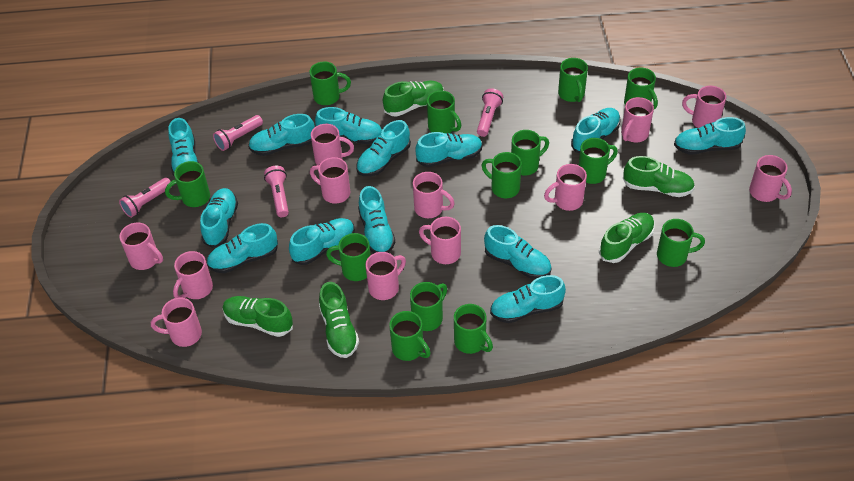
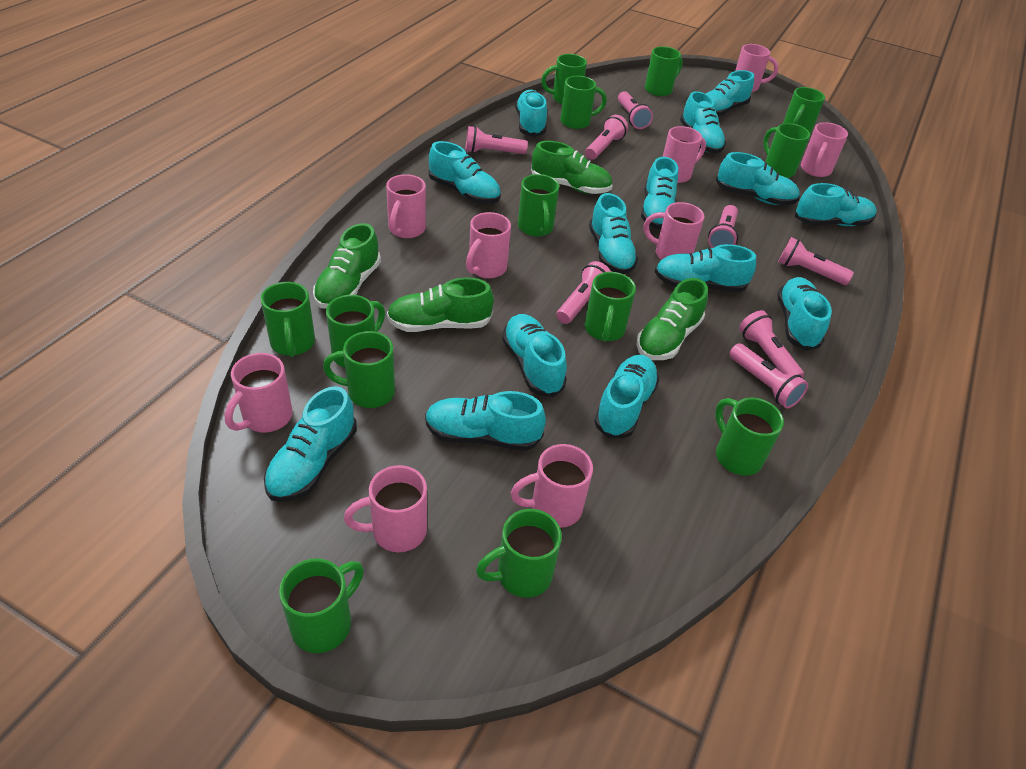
green shoe: [223,296,293,337] [319,282,359,358] [383,81,444,117] [599,213,655,263] [623,156,695,197] = 5 -> [313,223,381,309] [387,277,494,332] [531,141,613,194] [637,278,708,360] = 4
pink flashlight: [119,178,171,218] [213,115,263,151] [264,166,289,217] [477,88,503,137] = 4 -> [465,126,528,154] [556,261,611,324] [585,115,628,159] [618,91,653,129] [708,205,738,248] [729,343,808,409] [739,310,804,378] [778,237,854,285] = 8
pink mug: [119,222,163,270] [151,298,202,347] [173,251,213,299] [310,157,350,204] [311,124,354,165] [365,252,406,300] [413,172,455,218] [419,217,461,264] [544,164,587,211] [621,97,654,142] [682,86,726,128] [749,155,792,202] = 12 -> [225,353,293,433] [344,465,427,552] [386,174,426,238] [466,212,511,278] [511,444,593,528] [644,202,705,260] [663,126,706,183] [735,44,778,92] [801,122,848,177] = 9
turquoise shoe: [168,118,199,177] [200,188,238,248] [207,223,278,273] [248,114,315,156] [289,218,355,265] [315,107,382,144] [356,120,411,176] [358,186,395,253] [415,132,483,167] [484,225,552,279] [490,275,566,323] [571,108,621,153] [674,117,746,155] = 13 -> [264,386,357,502] [425,391,546,451] [429,141,501,204] [502,314,567,397] [515,90,547,137] [589,193,638,274] [594,355,659,438] [641,157,678,229] [655,244,756,292] [680,91,726,154] [706,70,754,116] [716,152,800,205] [777,277,832,351] [795,183,877,226] = 14

